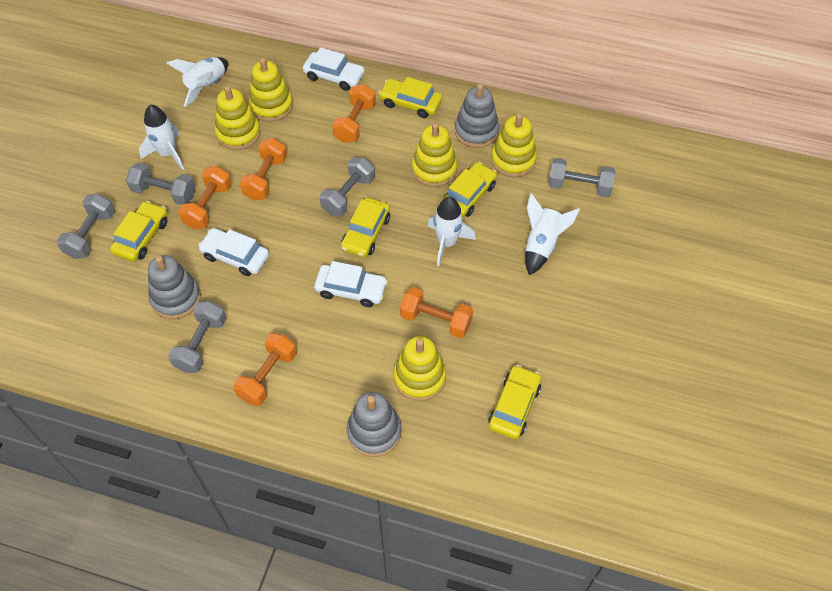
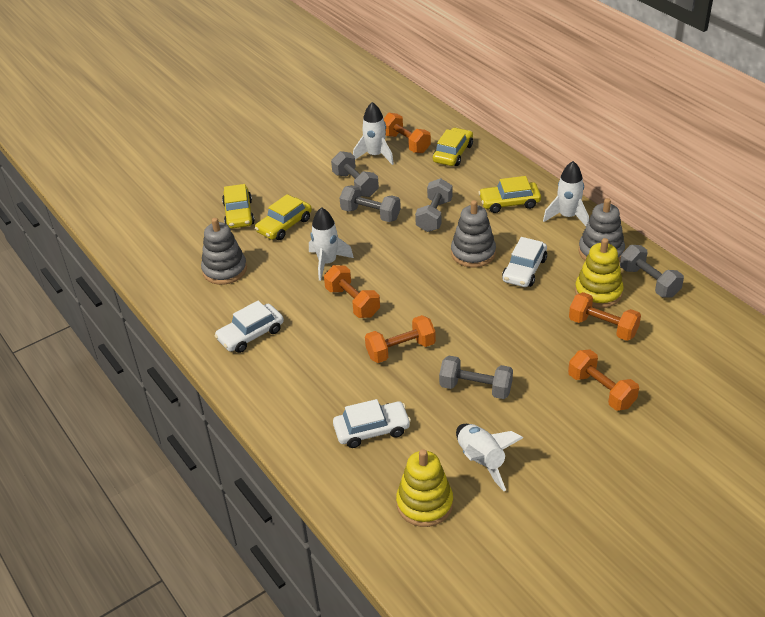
yellow car: [110,201,168,262] [341,198,390,258] [379,77,442,118] [442,162,497,217] [488,365,541,439] = 5 -> [222,184,255,229] [255,194,312,240] [433,128,473,166] [478,176,541,213] = 4
yellow stacking toy: [215,86,261,150] [249,58,293,122] [393,336,446,401] [412,123,457,187] [491,113,537,177] = 5 -> [396,449,453,527] [575,238,624,308] = 2

